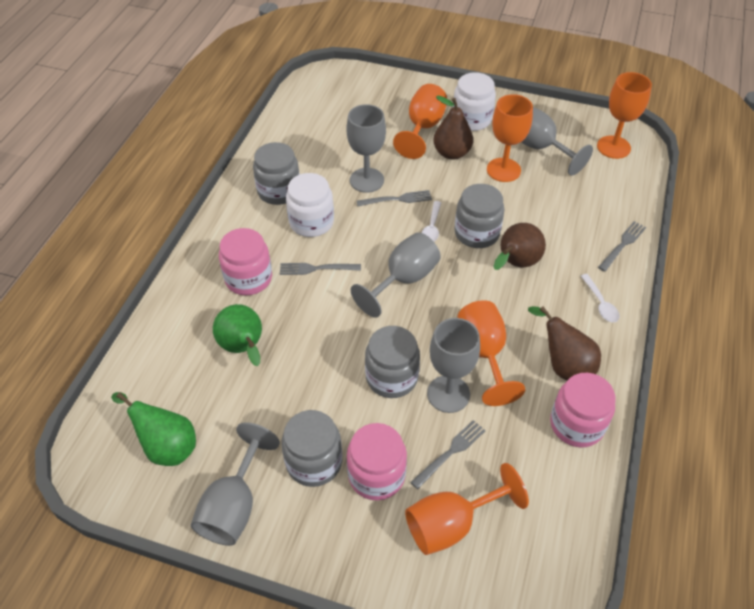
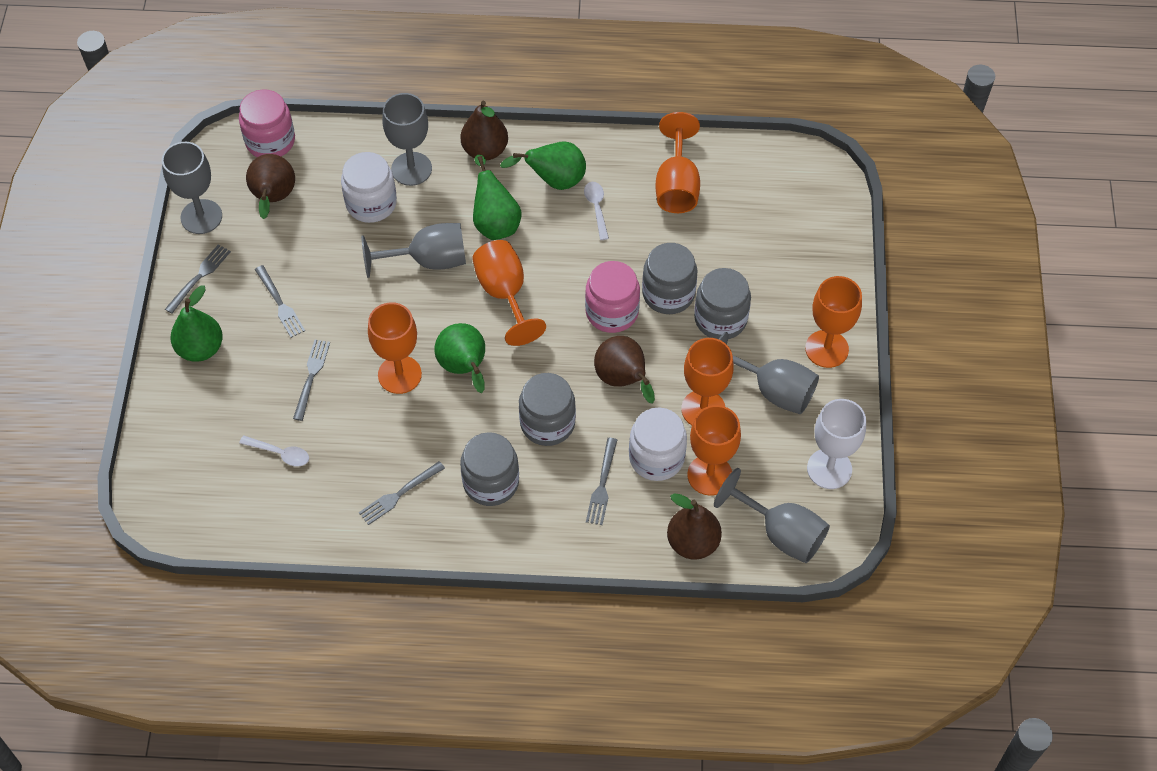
brown pear: [433,95,473,160] [493,223,546,270] [528,306,601,380] = 3 -> [246,154,295,219] [460,101,508,160] [594,336,655,404] [667,493,722,560] = 4
green pear: [111,392,196,466] [213,304,262,366] = 2 -> [170,285,223,362] [434,323,485,393] [473,155,522,240] [500,141,586,190] = 4
grey fork: [280,263,361,275] [357,190,432,206] [410,420,486,489] [598,221,646,272] = 4 -> [165,244,231,314] [255,265,305,338] [293,340,330,421] [359,461,445,525] [586,438,617,525] = 5
orange goblet: [393,84,447,159] [405,463,529,555] [458,300,525,406] [487,94,533,182] [597,72,652,159] = 5 -> [368,302,422,394] [472,240,546,346] [656,112,700,213] [682,338,734,425] [687,405,741,496] [805,276,862,368] = 6
pink jar: [219,228,272,295] [347,423,407,501] [550,373,615,447] = 3 -> [239,89,295,157] [585,261,640,333] = 2
white goblet: none = 0 -> [807,399,866,489] = 1

